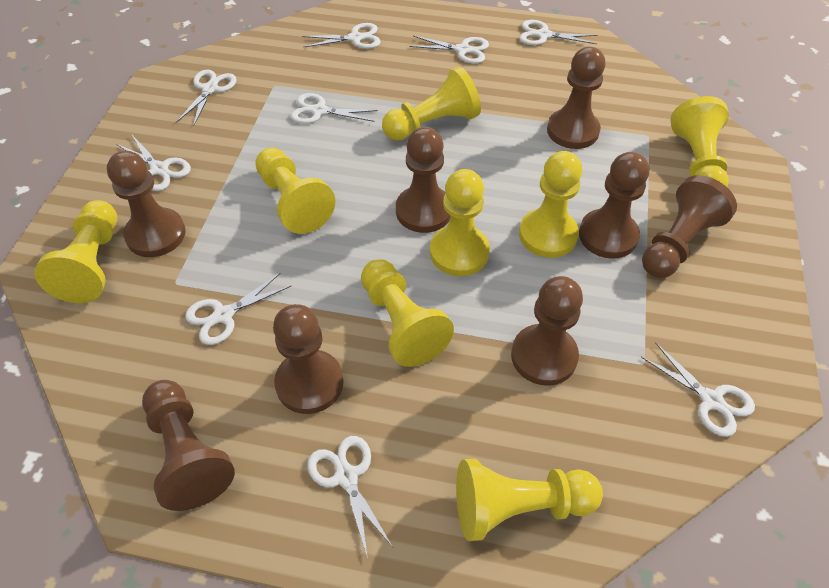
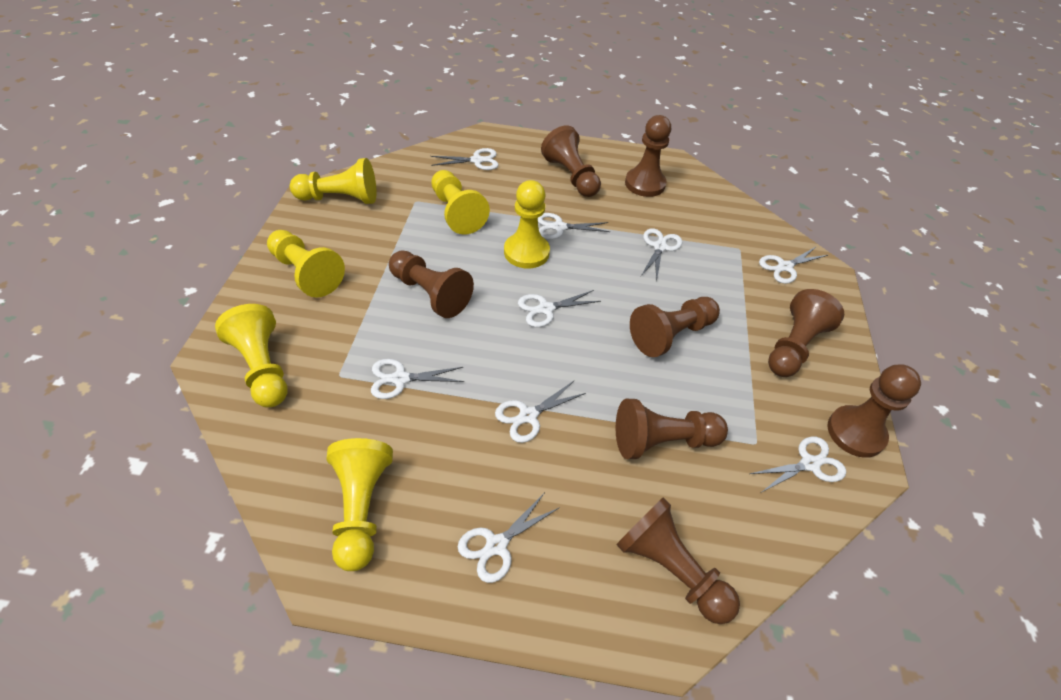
yellow pawn: [34,200,117,303] [255,148,335,234] [361,259,454,367] [382,67,481,141] [430,169,490,276] [456,459,603,541] [519,151,582,258] [671,96,729,187] = 8 -> [215,304,288,407] [267,230,345,298] [290,158,377,204] [326,438,393,571] [431,170,490,235] [504,180,550,268] = 6

